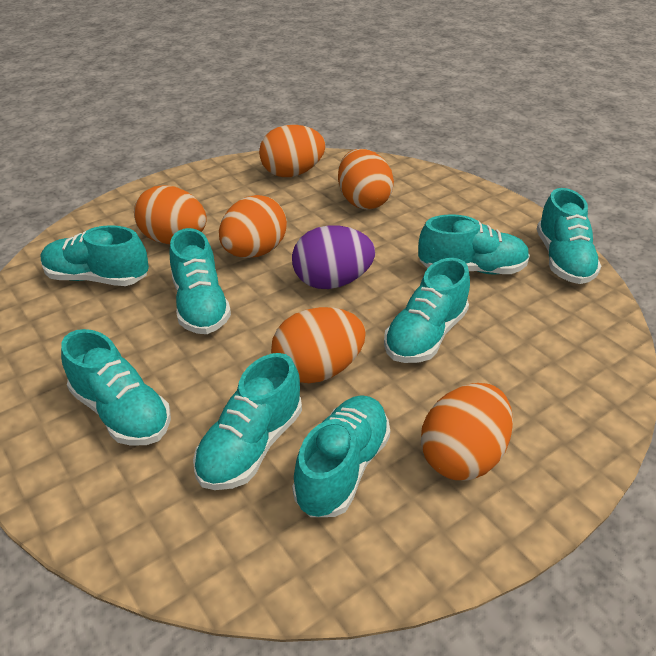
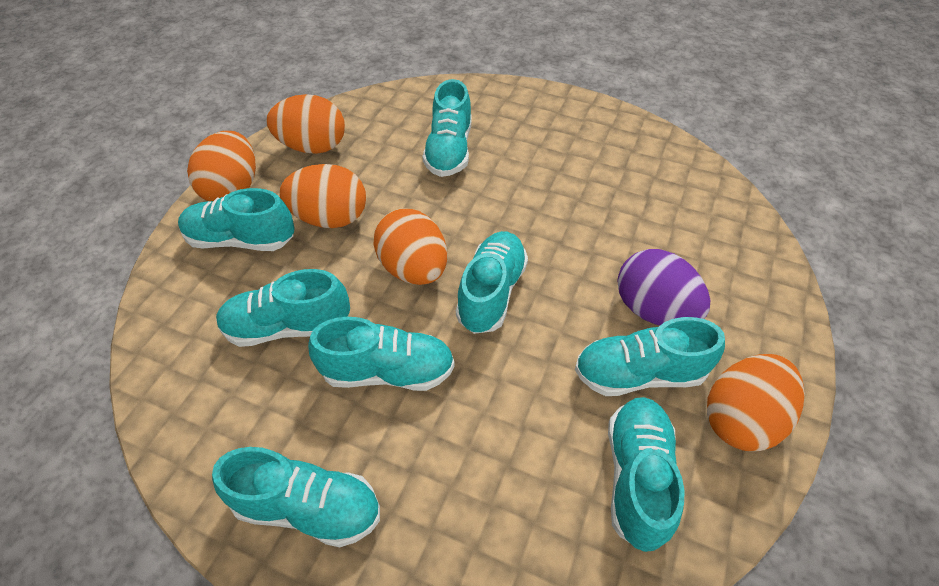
orange egg: [134,185,207,244] [219,195,287,258] [259,125,325,177] [271,307,366,383] [338,149,394,210] [421,383,513,480] = 6 -> [187,131,256,201] [267,94,345,154] [279,164,366,228] [374,208,447,285] [707,354,805,451] = 5

